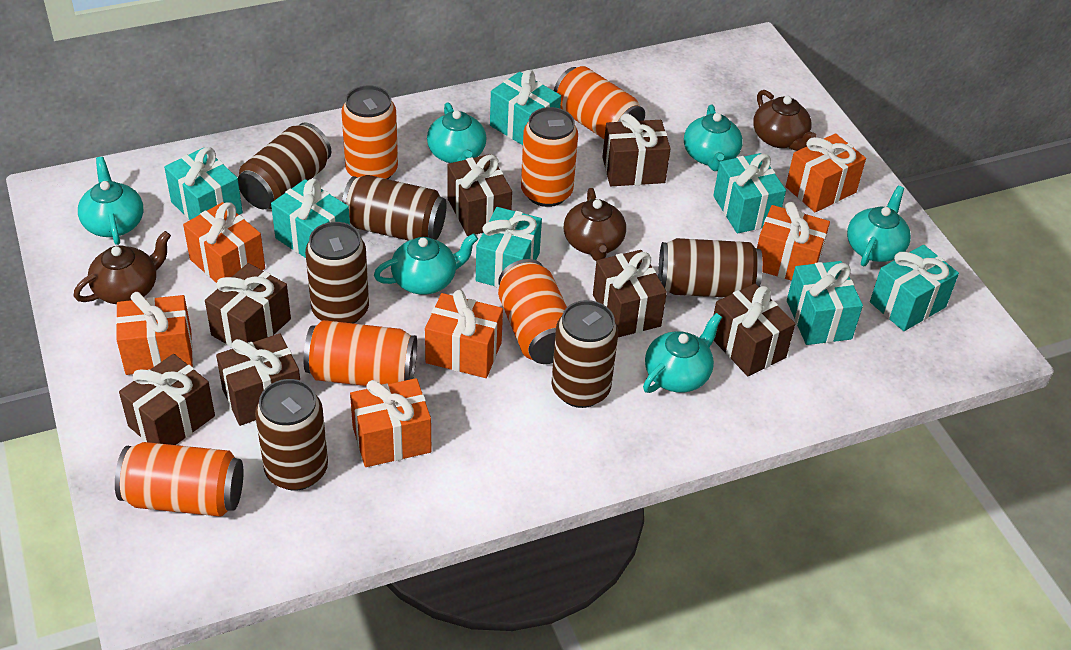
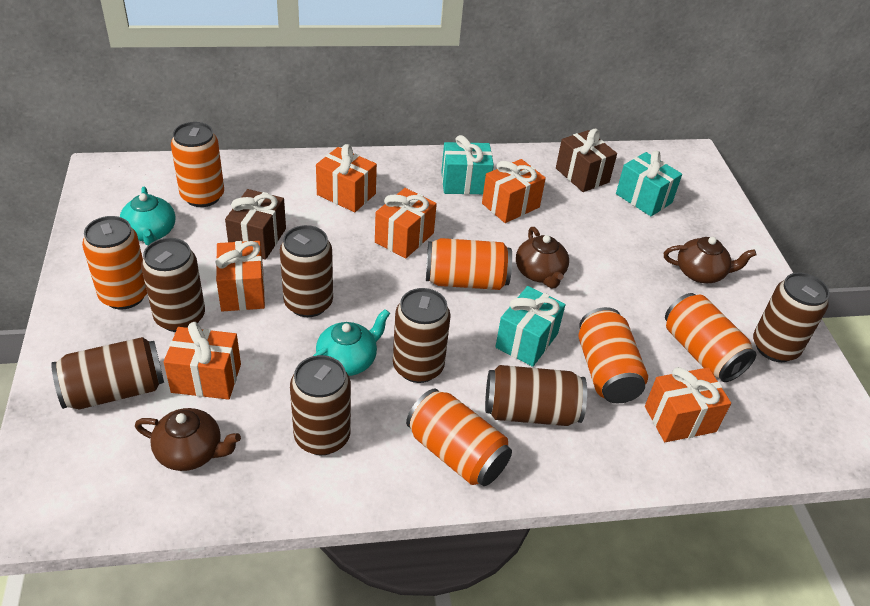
brown can: [238,123,331,209] [255,379,328,491] [305,222,369,324] [342,175,446,241] [552,300,618,408] [658,238,763,298] = 6 -> [51,337,164,409] [141,238,205,332] [280,225,333,317] [290,355,351,455] [393,288,451,383] [485,365,587,426] [753,272,830,362] = 7
brown gift: [119,354,215,445] [205,263,291,348] [216,334,300,426] [448,154,512,236] [593,250,667,337] [602,113,671,186] [713,284,795,376] = 7 -> [225,189,286,260] [556,129,617,192] = 2
turquoise gift: [164,147,243,220] [271,179,350,258] [476,207,542,288] [490,70,561,145] [713,153,786,234] [787,261,863,345] [870,245,959,331] = 7 -> [441,135,494,195] [495,286,565,367] [616,151,682,217] = 3
turquoise teapot: [78,157,144,245] [374,233,478,295] [427,102,487,163] [643,313,722,393] [684,105,743,171] [847,186,911,266] = 6 -> [120,187,175,246] [313,309,390,376] = 2

